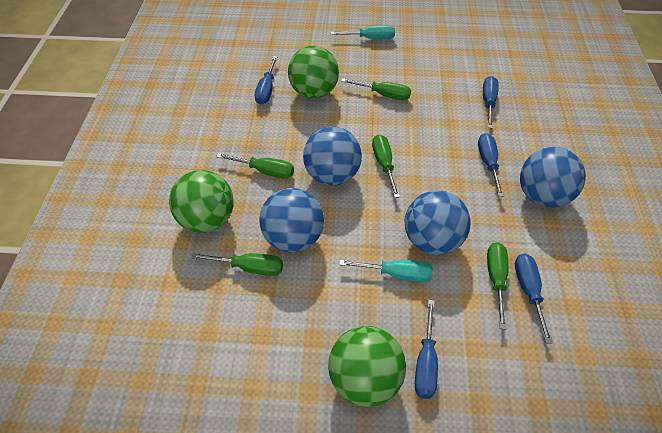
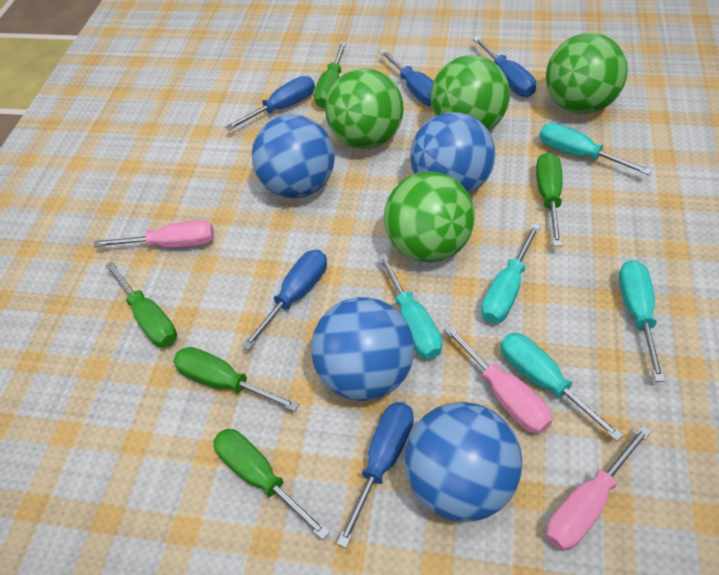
green ball: [169,170,234,233] [288,46,339,99] [328,326,406,407] = 3 -> [325,68,404,149] [384,171,475,263] [430,55,510,131] [546,33,628,114] = 4
pink screwdriver: none = 0 -> [93,220,214,248] [443,325,552,434] [546,425,651,551] = 3
turquoise screwdriver: [330,25,395,39] [339,260,433,282] = 2 -> [378,254,442,359] [481,223,541,323] [501,333,623,441] [539,123,652,175] [619,260,665,382] = 5

